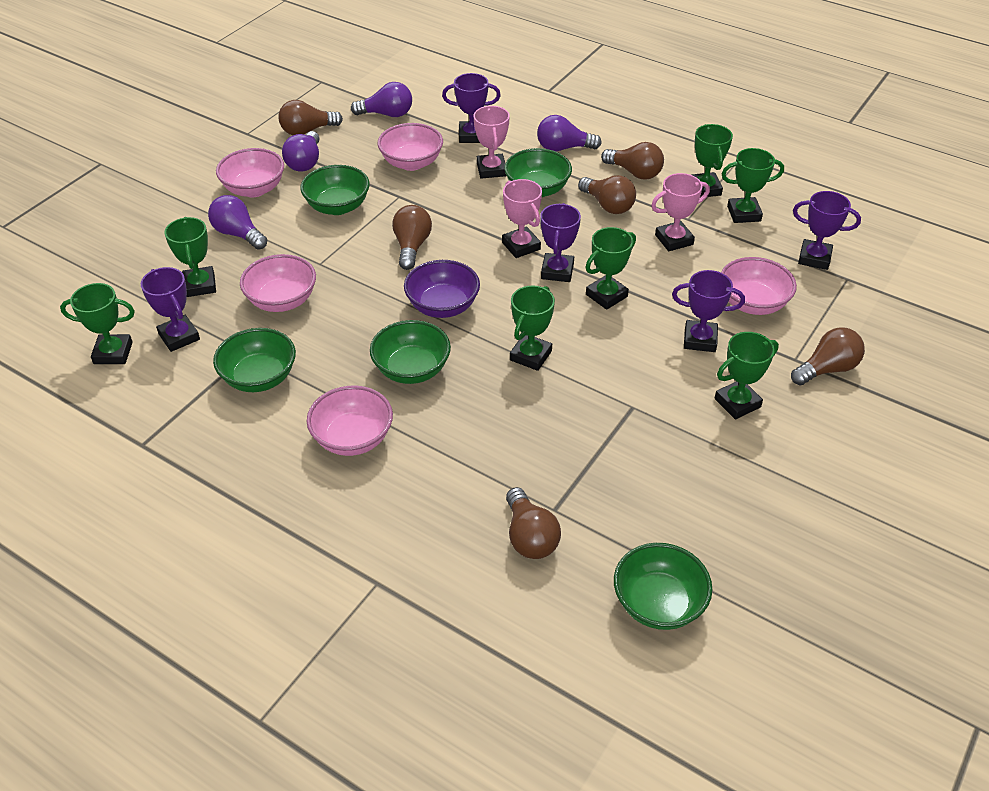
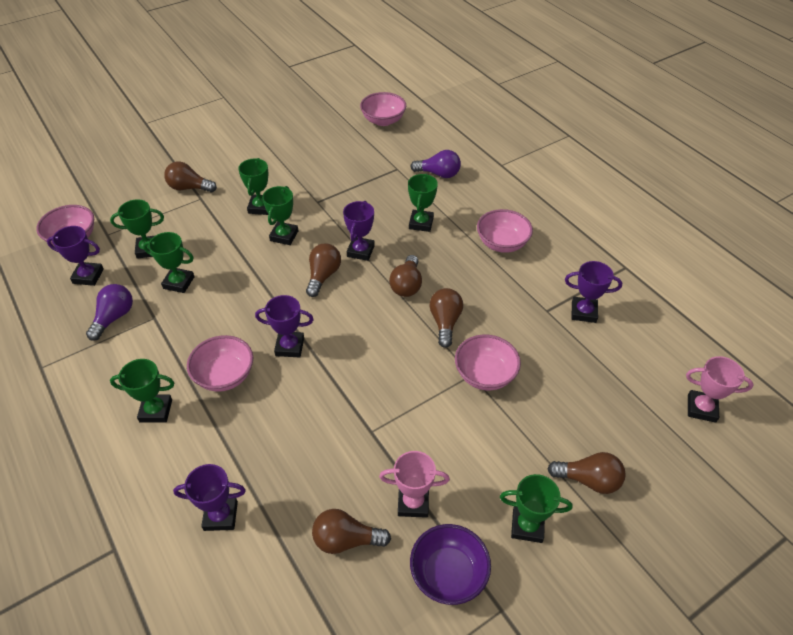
green bowl: [213,328,296,392] [300,165,370,215] [370,320,451,384] [504,148,572,197] [614,543,712,630] = 5 -> none = 0
pink trophy: [474,106,510,179] [502,179,542,258] [651,173,710,251] = 3 -> [379,451,450,518] [686,356,754,423] = 2
purple light bulb: [208,195,267,250] [282,131,320,171] [351,82,412,117] [537,115,602,151] = 4 -> [86,284,133,341] [410,150,461,178] = 2

